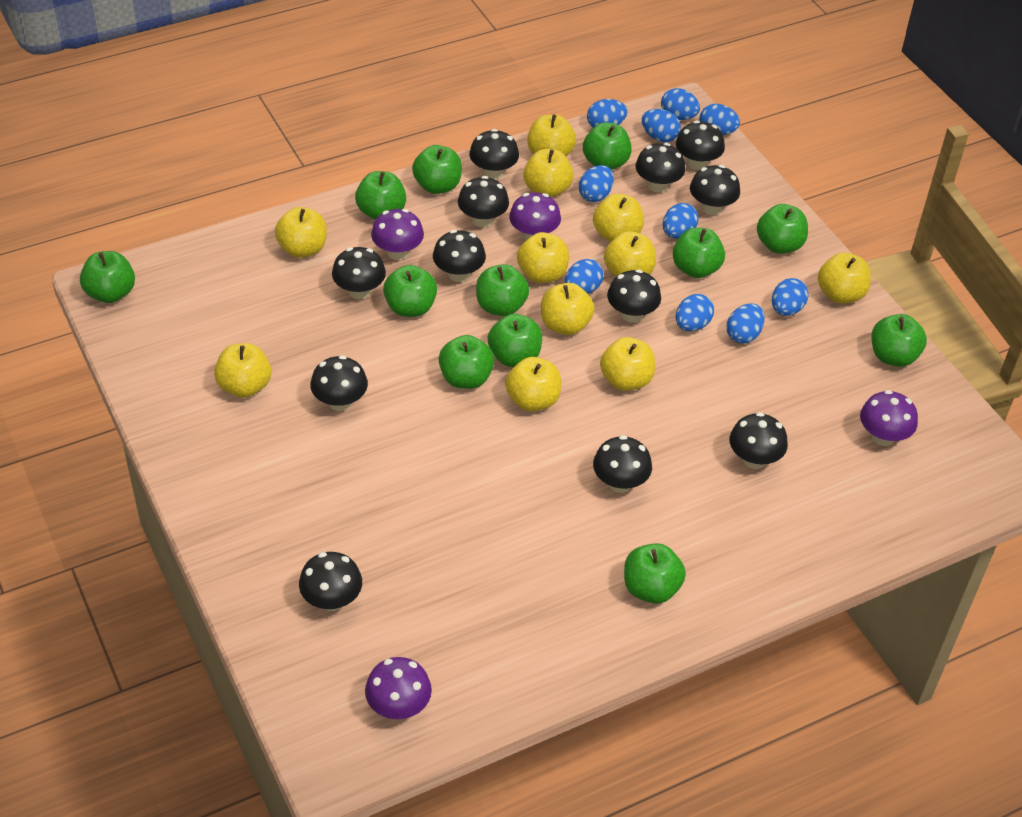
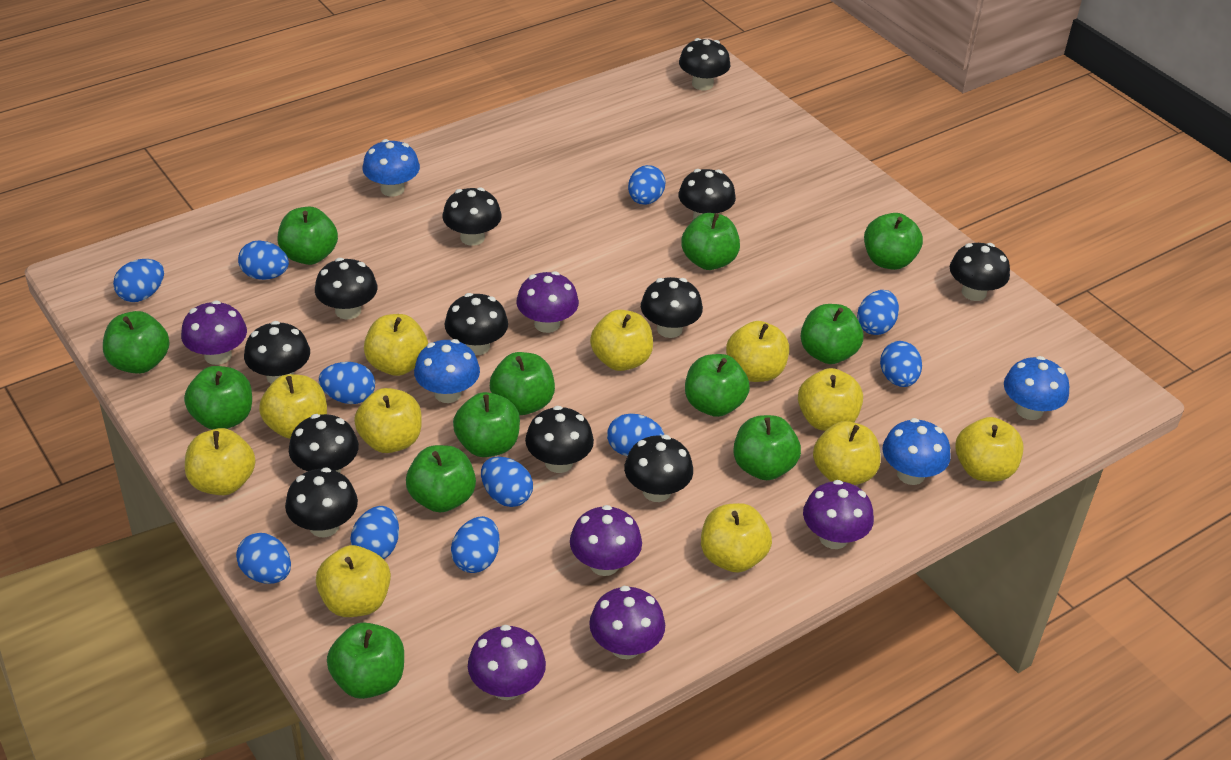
blue egg: [565,259,604,294] [579,165,614,202] [587,99,627,128] [642,109,681,142] [661,88,700,120] [663,203,698,239] [676,294,714,331] [699,104,740,135] [726,303,765,344] [772,278,808,316] = 10 -> [113,259,164,302] [236,533,291,584] [238,240,289,280] [319,362,375,404] [350,506,399,559] [451,516,499,573] [481,457,533,507] [607,414,664,456] [628,165,666,205] [857,290,899,335] [880,341,922,387] = 11
blue mushroom: none = 0 -> [362,139,420,197] [414,339,480,403] [882,418,951,485] [1004,356,1069,420] = 4
purple mushroom: [365,657,432,719] [371,209,424,260] [509,192,561,240] [860,390,918,446] = 4 -> [181,300,247,365] [468,625,546,700] [516,271,579,333] [570,505,642,576] [589,586,665,659] [803,480,874,549] = 6

